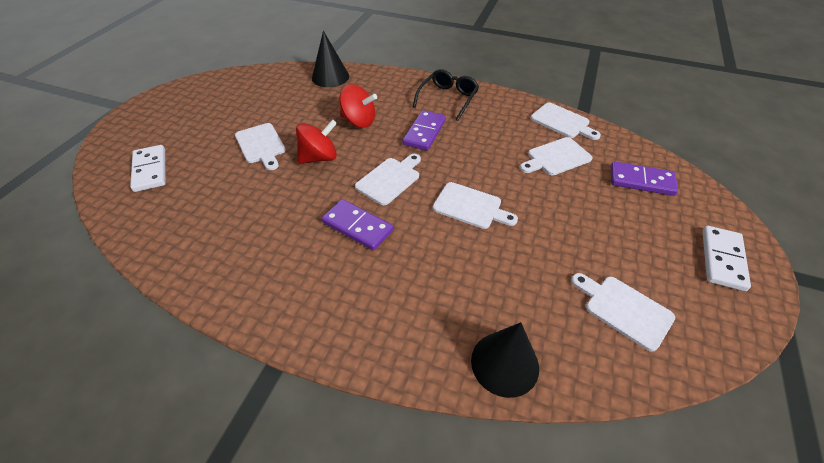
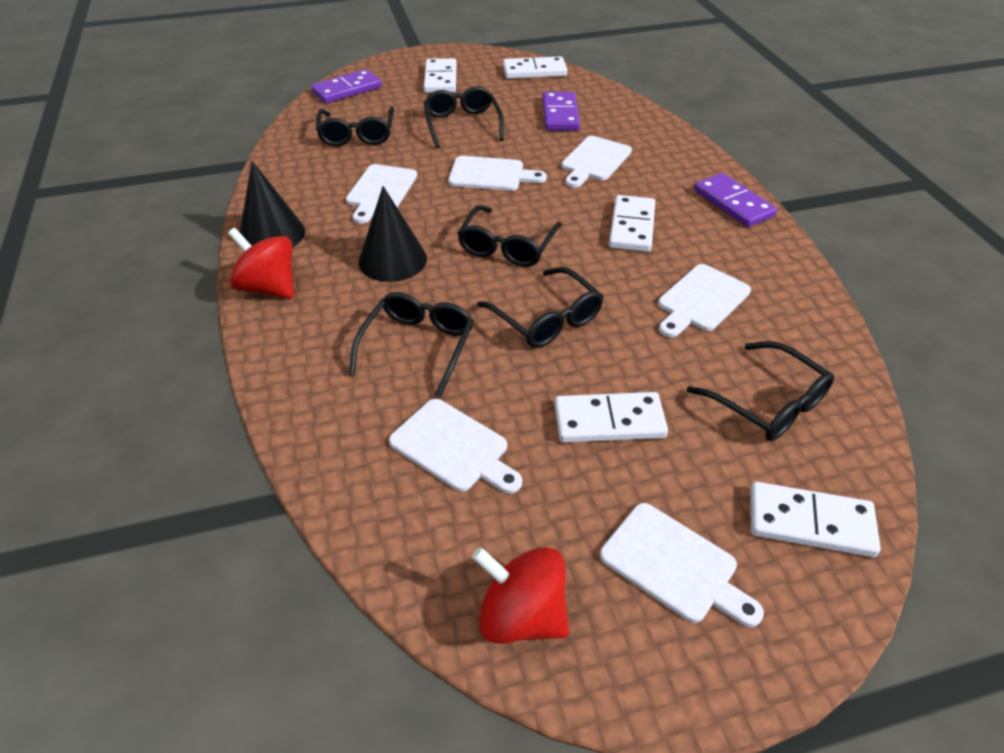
black glasses: [413,69,479,121] = 1 -> [316,107,394,146] [349,292,474,397] [423,86,504,148] [457,205,562,267] [477,267,603,348] [687,341,834,441] = 6
white domino: [130,145,166,192] [702,226,751,291] = 2 -> [424,58,456,93] [503,56,567,79] [555,392,668,443] [609,195,655,252] [750,482,881,557] = 5

